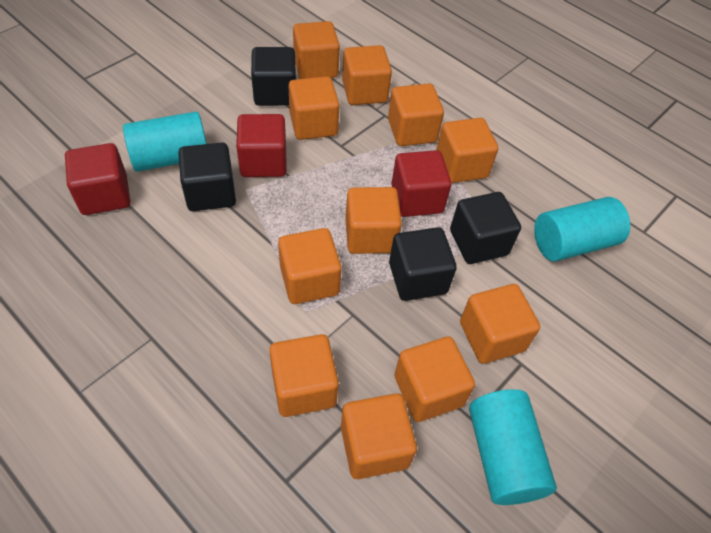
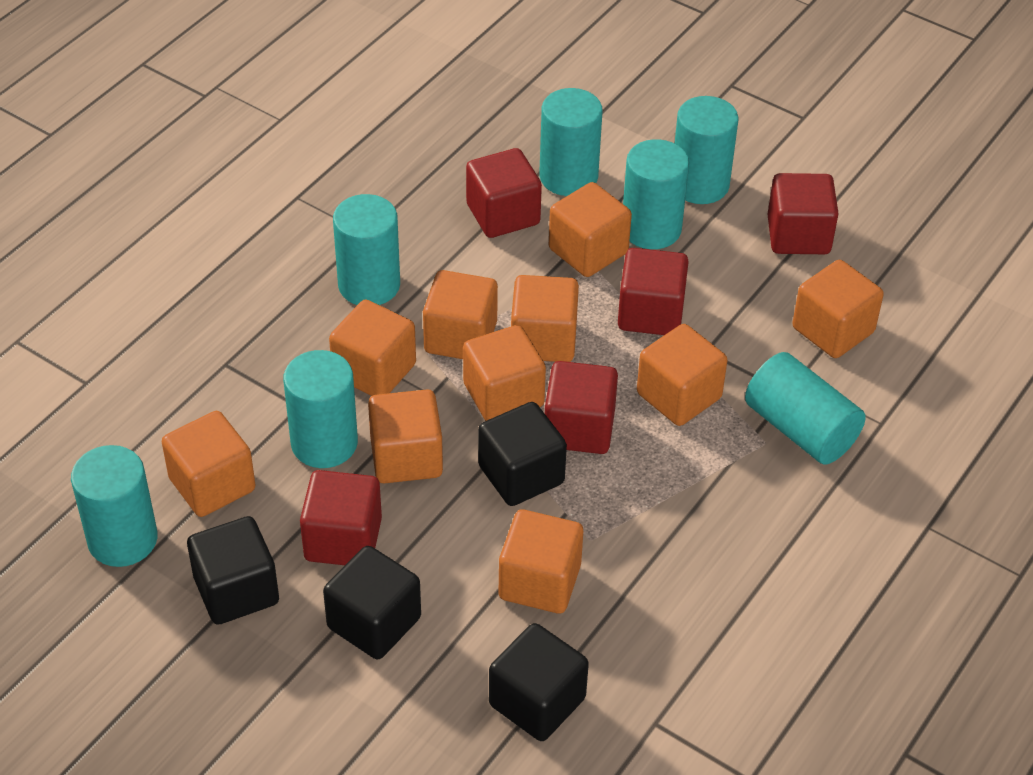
orange cube: [269,334,339,417] [278,228,342,304] [289,76,340,140] [293,21,340,79] [341,393,417,479] [342,45,392,105] [345,187,402,254] [388,84,444,146] [394,336,475,422] [437,118,498,183] [460,284,540,364] = 11 -> [162,411,255,517] [329,300,416,396] [368,389,443,483] [423,270,498,359] [463,325,546,421] [499,509,583,614] [511,275,579,362] [549,182,632,277] [637,324,727,426] [792,260,884,358] = 10
red cube: [65,143,130,215] [236,114,287,177] [391,150,451,217] = 3 -> [300,470,382,565] [466,148,542,238] [545,361,618,454] [618,248,689,335] [767,173,839,254] = 5
turquoise cylinder: [123,112,207,172] [469,389,557,505] [534,197,630,262] = 3 -> [71,445,158,567] [283,350,358,468] [333,194,400,305] [539,88,603,196] [623,139,689,249] [675,96,739,204] [745,352,866,464] = 7

